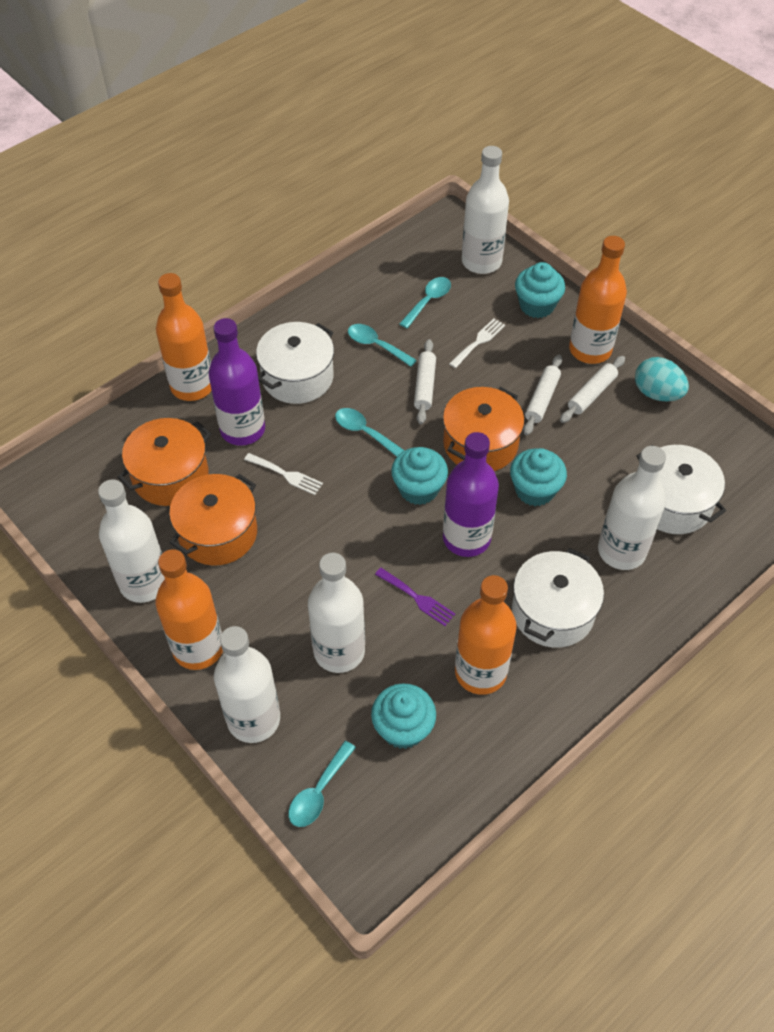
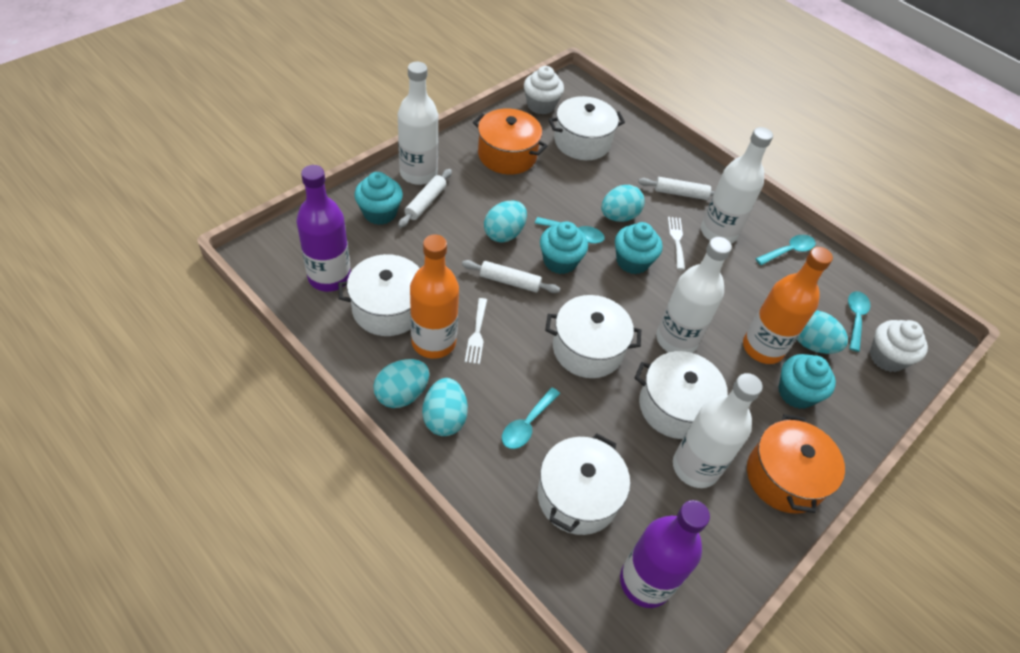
orange bottle: [156,273,212,401] [156,549,223,670] [455,575,517,695] [569,236,627,364] = 4 -> [410,235,459,359] [743,247,833,364] = 2
orange pot: [118,418,211,506] [169,474,257,566] [443,387,524,471] = 3 -> [473,108,547,175] [747,414,845,514] = 2
purple fork: [375,568,455,626] = 1 -> none = 0
turquoise egg: [635,357,689,401] = 1 -> [373,359,429,408] [422,378,468,436] [484,200,527,242] [601,185,645,222] [797,311,848,354] = 5
white bottle: [98,479,165,603] [214,626,280,743] [308,553,365,673] [462,146,509,274] [598,446,666,570] = 5 -> [398,62,438,185] [656,237,732,353] [673,373,763,488] [701,127,773,244] = 4
white cupcake: none = 0 -> [524,66,564,115] [870,320,928,372] = 2
white pot: [256,322,334,404] [512,548,604,648] [637,445,726,534] = 3 -> [338,254,420,336] [538,433,630,535] [545,295,641,378] [548,96,625,160] [635,351,728,439] = 5

